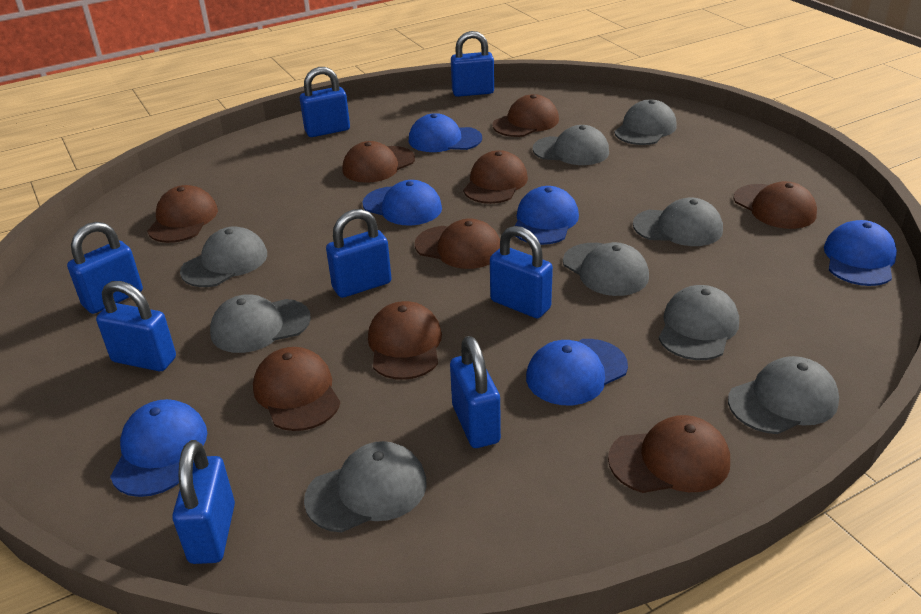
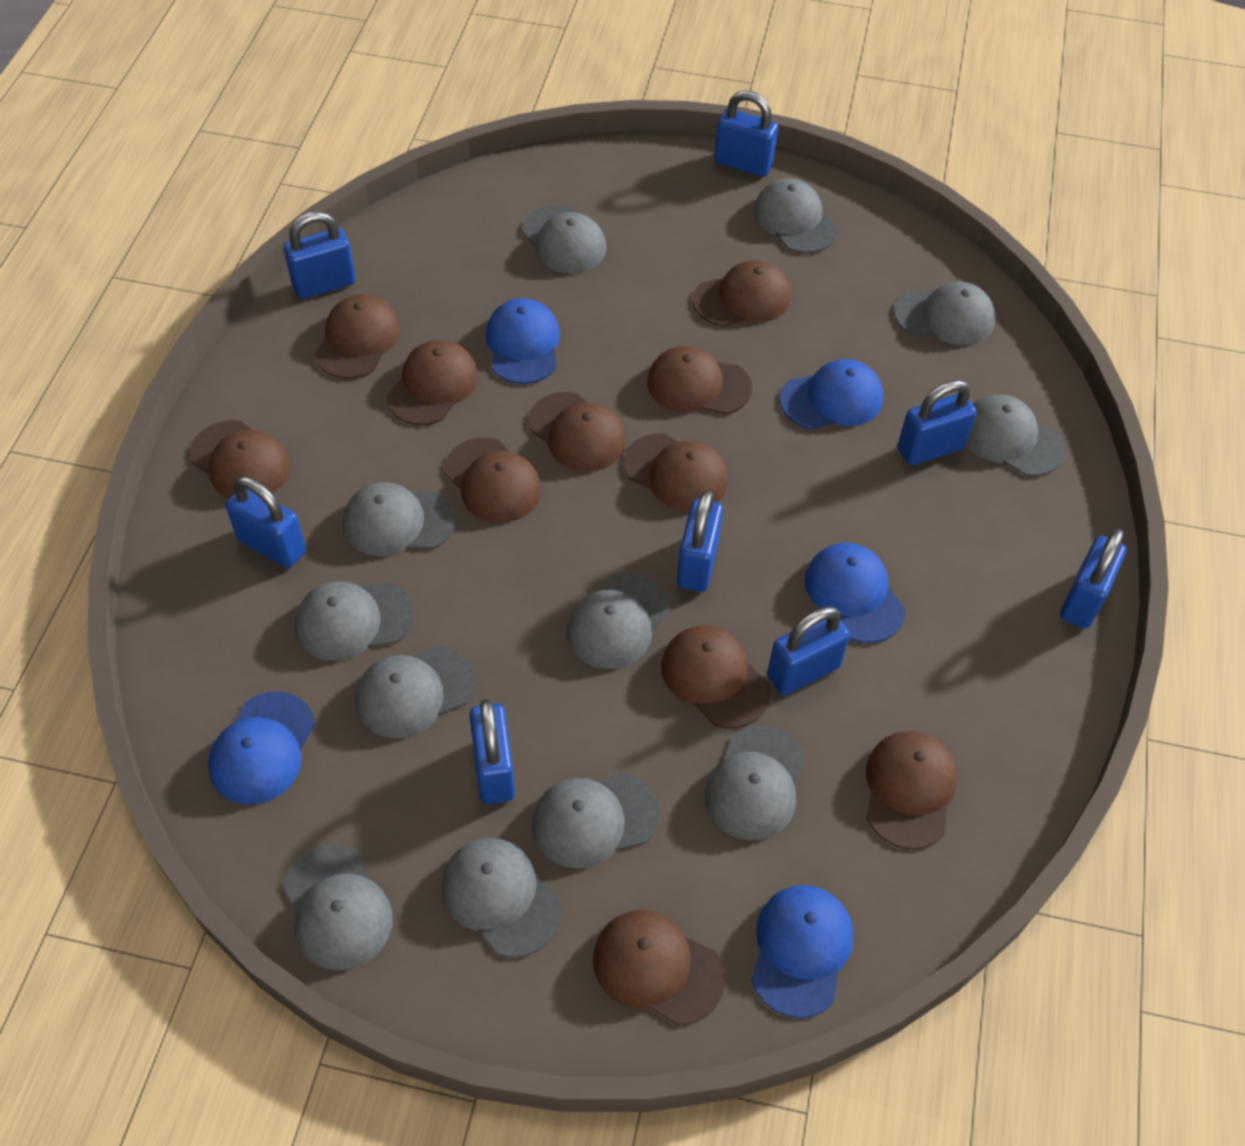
blue cap: [110,399,207,497] [363,180,442,226] [409,113,482,152] [515,186,579,245] [526,339,628,405] [824,220,897,286] = 6 -> [208,691,315,805] [485,298,560,384] [751,885,854,1018] [780,359,883,429] [805,543,905,643] = 5
brown cap: [147,185,218,243] [253,347,341,431] [342,141,415,183] [368,301,442,380] [415,218,500,269] [463,150,528,204] [492,94,559,137] [608,415,730,493] [734,181,817,229] = 9 -> [189,420,291,498] [315,294,400,379] [387,339,479,425] [444,438,542,523] [528,392,626,472] [593,910,725,1026] [623,433,729,512] [647,345,752,414] [661,625,771,728] [693,260,791,327] [866,731,958,849] = 11
grey cap: [180,227,267,287] [210,295,311,353] [304,441,427,533] [533,125,609,165] [563,242,649,296] [614,99,676,145] [633,197,723,246] [659,285,739,360] [728,356,839,434] = 9 -> [283,844,393,970] [295,581,414,661] [343,482,456,556] [356,646,475,739] [441,838,561,958] [521,205,606,273] [532,773,659,869] [566,572,670,669] [704,726,805,840] [753,178,837,253] [894,282,996,345] [966,395,1065,476] = 12

